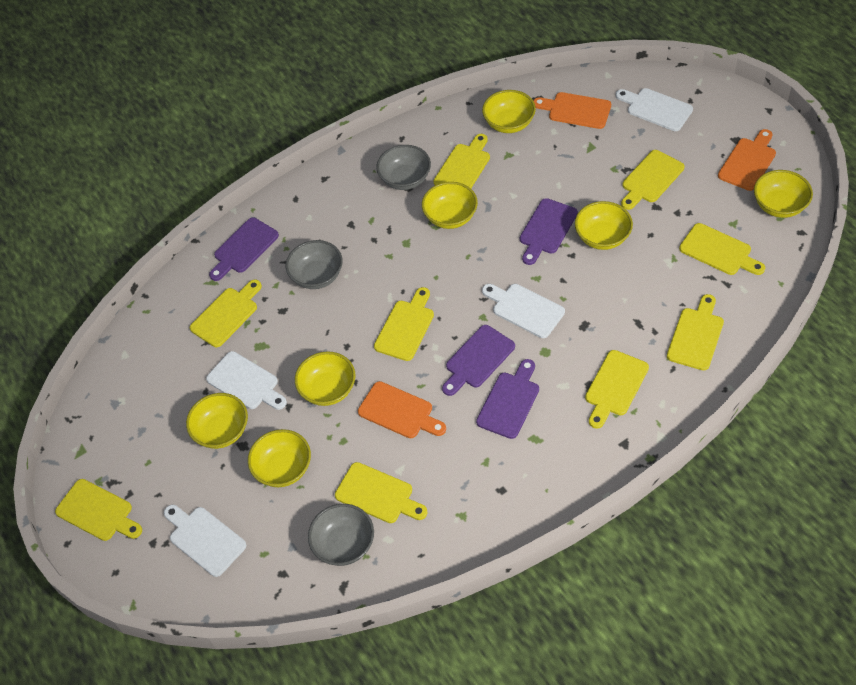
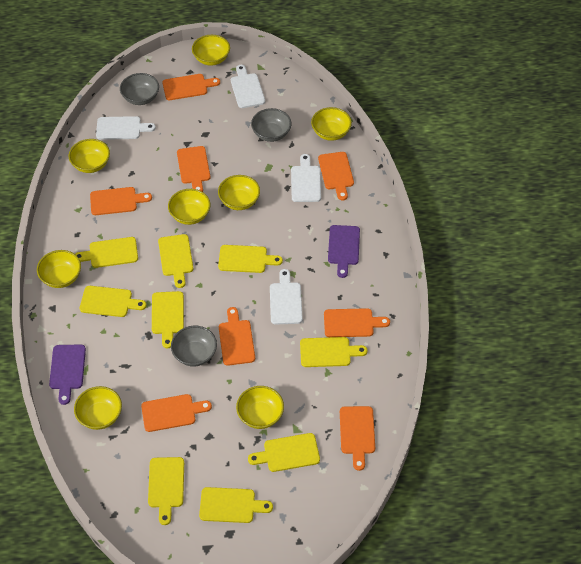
orange cutting board: [358,381,446,438] [533,92,611,129] [718,129,776,191] = 3 -> [90,187,152,215] [141,394,212,432] [162,74,220,100] [177,146,210,192] [219,307,255,366] [318,152,354,200] [324,308,390,337] [340,406,375,471] = 8
purple cutting board: [209,218,279,281] [442,325,515,396] [476,359,539,439] [520,198,578,265] = 4 -> [49,345,86,405] [328,225,360,278] = 2
yellow bowl: [186,393,248,449] [248,429,311,487] [295,351,355,406] [422,182,478,229] [482,90,536,133] [575,201,633,250] [754,170,813,218] = 7 -> [37,250,81,288] [68,139,110,173] [74,386,122,430] [168,189,210,225] [192,35,230,66] [218,175,260,210] [236,386,284,429] [311,107,352,141] = 8

